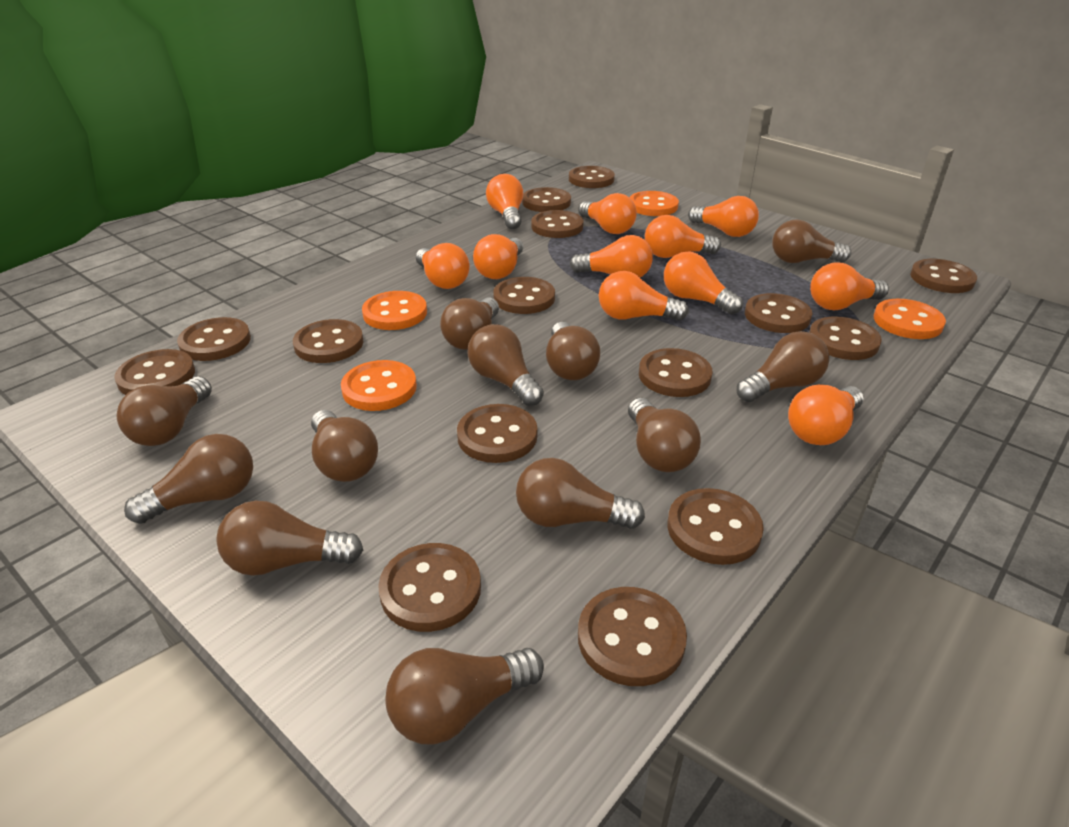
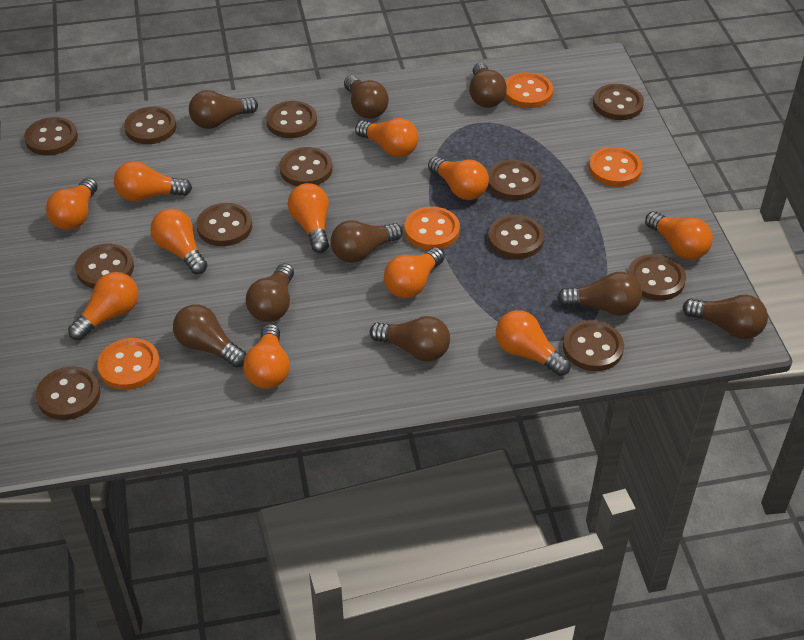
brown button: [114,349,195,395] [177,317,251,361] [293,319,363,363] [378,543,481,632] [457,404,538,463] [493,277,555,314] [522,187,571,212] [531,210,584,238] [569,166,615,188] [578,587,687,686] [639,348,713,397] [668,488,764,565] [745,293,812,333] [809,317,882,360] [910,259,977,293] = 15 -> [24,117,78,155] [36,366,101,420] [75,244,134,289] [124,107,176,144] [196,203,252,246] [266,101,317,138] [279,147,333,186] [488,160,541,200] [488,215,544,259] [563,320,624,371] [593,84,644,120] [628,254,686,301] = 12
brown light bulb: [117,377,212,446] [124,434,253,524] [216,501,363,576] [311,410,378,482] [385,648,544,745] [440,297,499,350] [468,324,544,406] [516,458,645,529] [546,322,601,380] [628,398,701,472] [736,331,829,402] [772,219,851,263] = 12 -> [173,304,246,368] [189,90,258,129] [246,263,294,322] [330,220,403,263] [344,75,389,119] [370,316,450,361] [469,63,507,108] [557,272,642,315] [683,295,768,339] = 9

